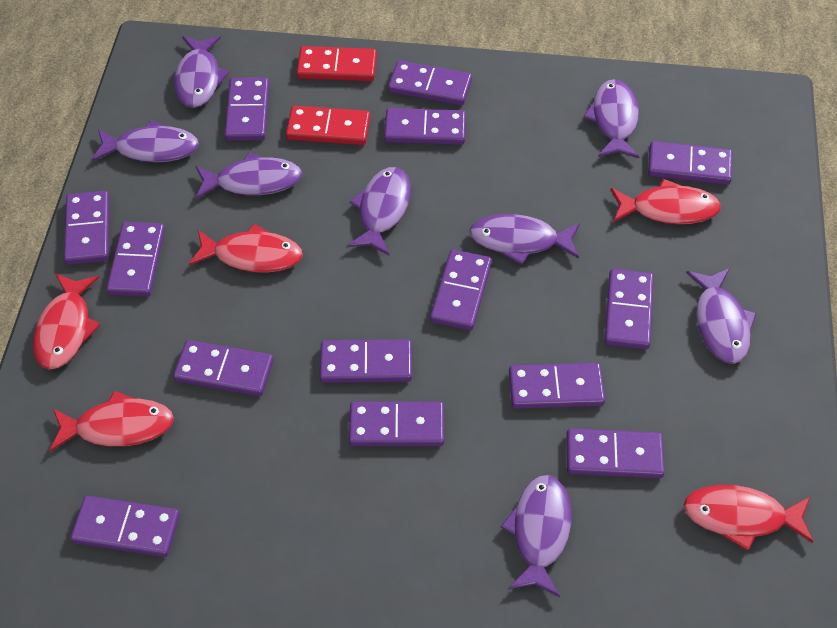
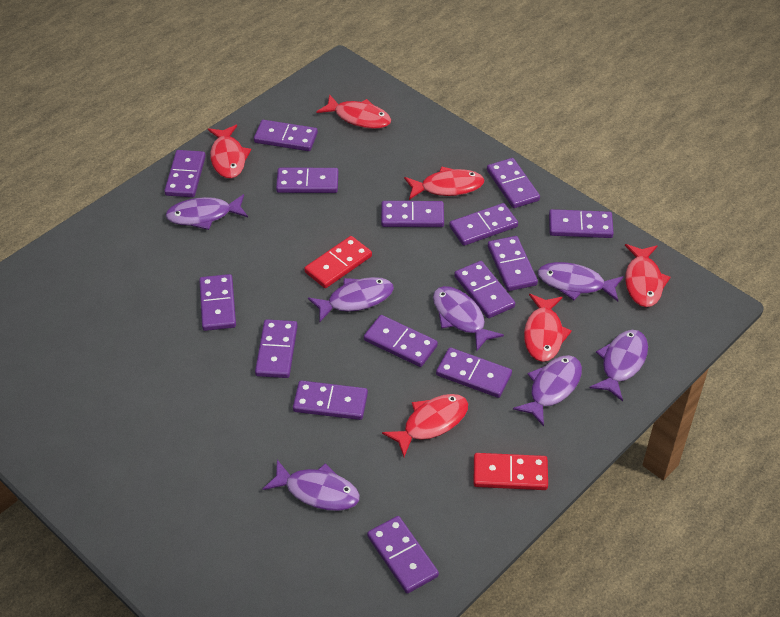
purple domino: [64,191,109,265] [71,496,180,557] [106,222,165,297] [173,340,273,396] [225,77,269,141] [320,339,412,383] [349,401,444,446] [384,108,466,145] [388,60,472,105] [430,249,492,330] [509,363,605,409] [566,428,665,478] [604,269,654,349] [648,141,732,185] = 14 -> [164,150,206,197] [199,274,236,331] [254,120,318,151] [255,319,298,378] [276,168,338,193] [293,380,368,420] [364,315,438,367] [367,516,439,593] [381,201,444,227] [436,347,512,398] [449,203,518,246] [454,261,515,318] [487,158,540,208] [488,236,538,291] [549,209,614,238] = 15
purple fish: [91,120,199,163] [174,36,230,108] [196,152,302,199] [347,167,411,255] [469,214,580,264] [501,475,572,597] [583,79,639,158] [686,268,757,364] = 8 -> [166,194,248,230] [262,460,360,511] [308,277,394,322] [433,286,504,351] [513,355,582,426] [538,262,624,301] [590,330,648,401] = 7
red fish: [33,273,100,370] [50,391,174,451] [189,224,303,273] [611,179,721,224] [683,485,813,551] = 5 -> [208,125,251,179] [316,94,391,129] [382,394,468,457] [404,166,484,200] [524,294,572,362] [625,244,671,307] = 6

